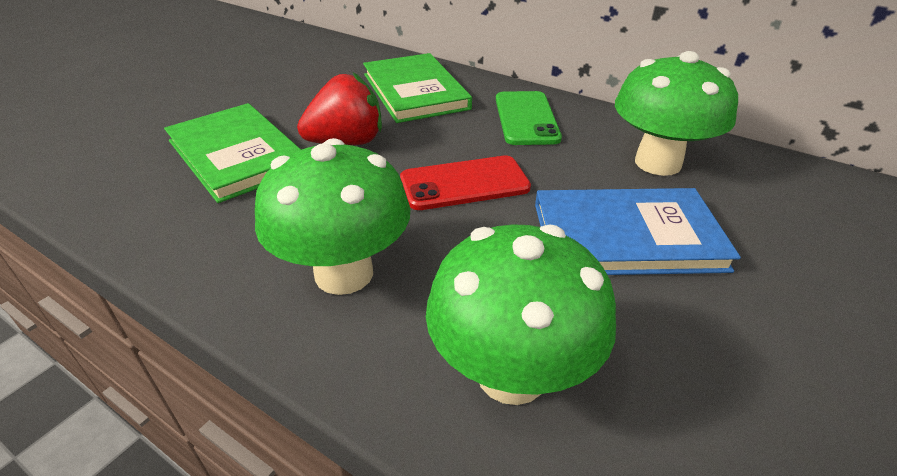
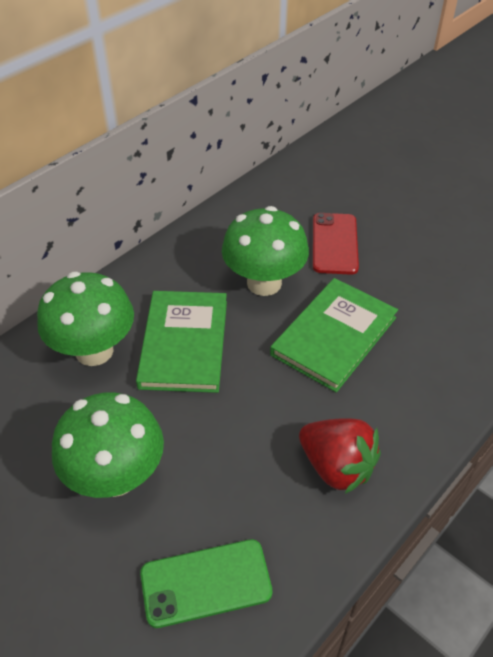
blue book: [535,188,741,275] = 1 -> none = 0

